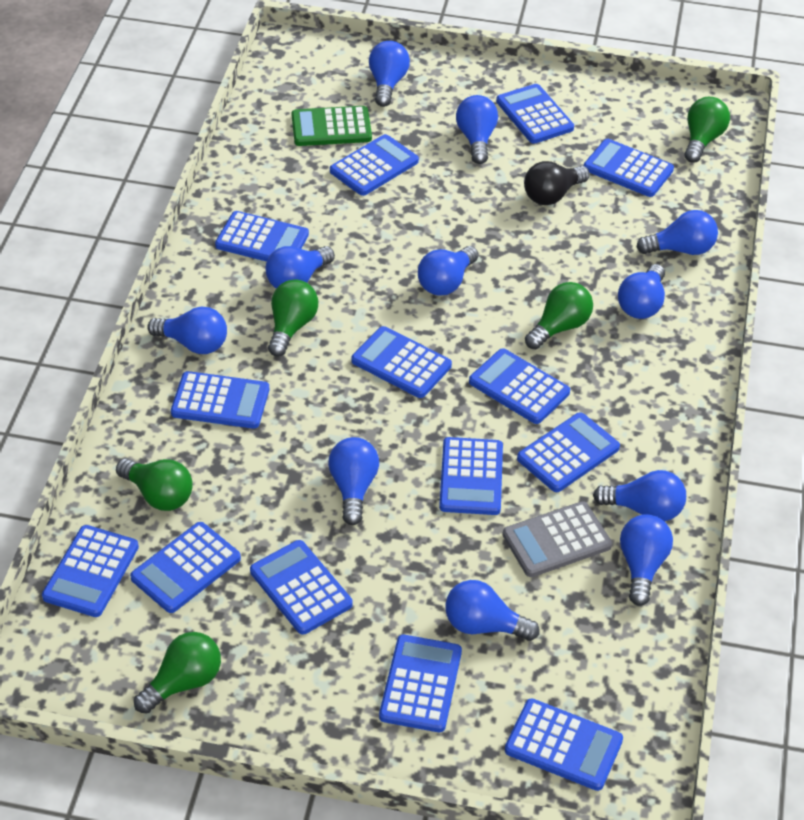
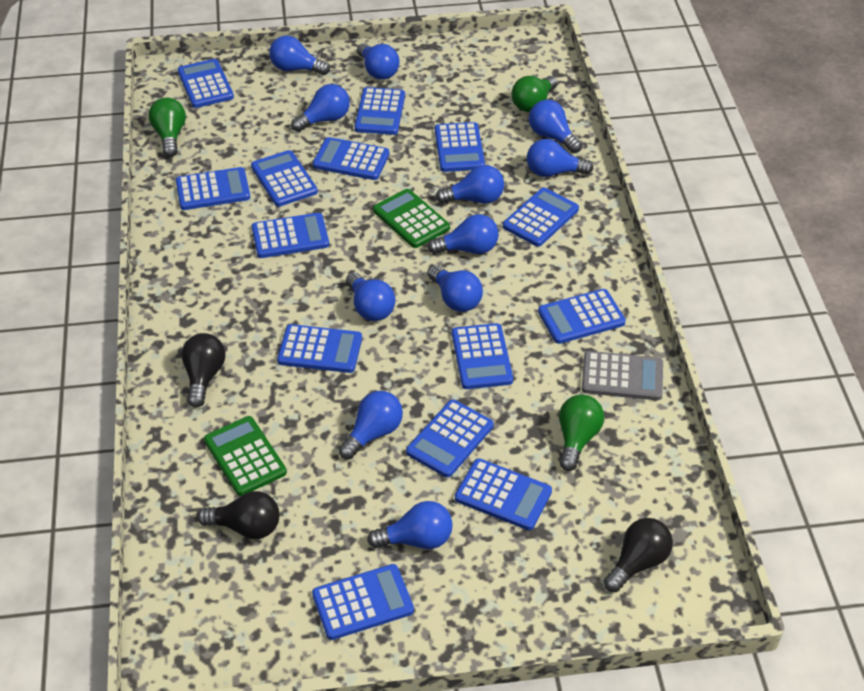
black light bulb: [524,161,590,205] = 1 -> [182,333,226,408] [197,491,279,539] [604,518,673,592] = 3
green calculator: [292,106,372,146] = 1 -> [204,416,287,496] [373,189,450,248] = 2
green light bulb: [116,458,193,511] [134,632,221,714] [268,280,318,357] [525,282,593,349] [684,97,730,163] = 5 -> [149,97,186,157] [511,76,558,112] [559,394,604,471] = 3

